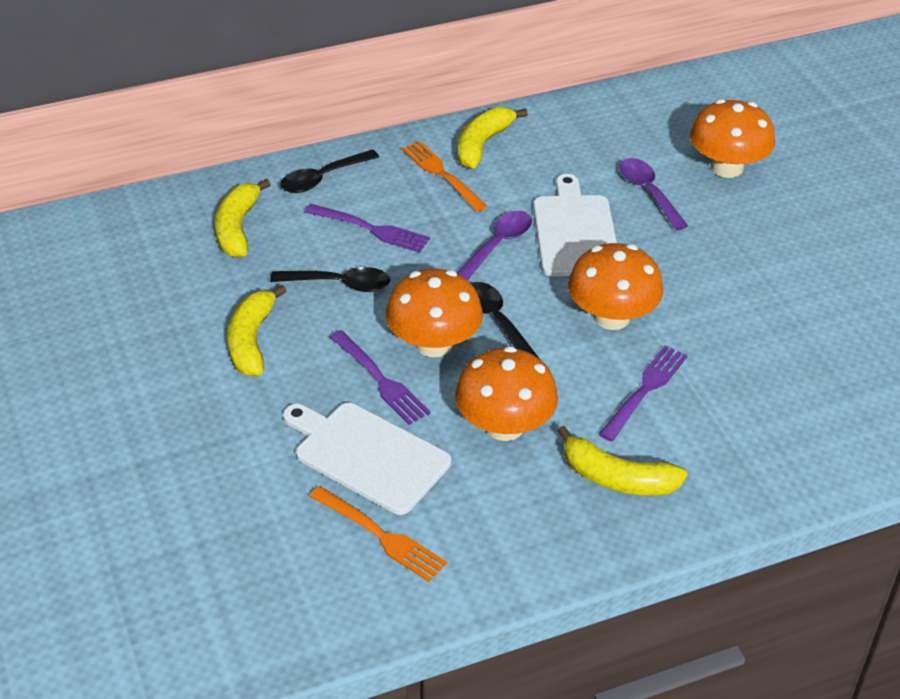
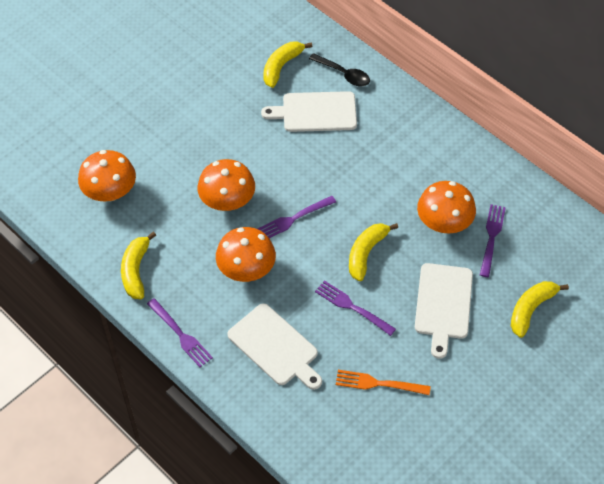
black spoon: [270,267,390,292] [280,150,379,193] [471,282,540,359] = 3 -> [309,53,370,86] = 1
orange fork: [309,486,447,582] [402,141,487,212] = 2 -> [336,370,431,395] = 1
purple fork: [305,204,430,253] [330,330,431,425] [599,345,688,441] = 3 -> [147,298,213,367] [257,196,336,238] [315,280,396,336] [480,204,506,277] = 4
purple spoon: [457,211,532,281] [619,158,688,230] = 2 -> none = 0
white cutting board: [283,403,451,515] [533,174,617,276] = 2 -> [227,303,322,390] [261,91,357,132] [415,263,473,359] = 3

